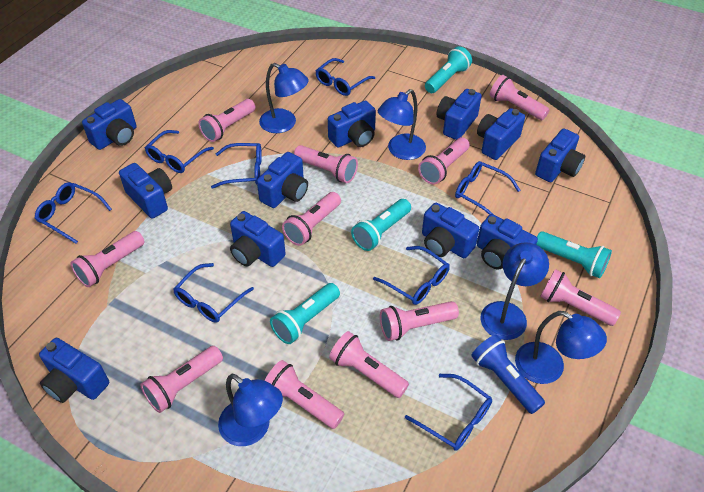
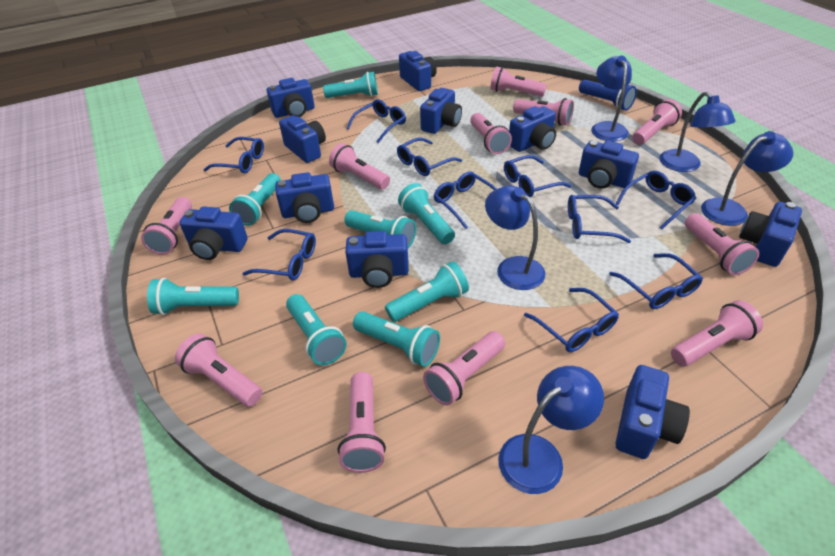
blue glasses: [34,182,112,243] [145,130,214,173] [173,263,254,323] [211,143,262,189] [316,58,375,96] [373,246,450,305] [405,374,492,451] [455,161,520,215] = 8 -> [203,137,264,173] [242,229,316,281] [347,99,406,143] [397,138,462,176] [434,172,497,229] [504,155,571,197] [524,288,619,352] [568,195,631,243] [609,253,703,309] [616,171,696,229] = 10
turquoise flashlight: [270,283,340,344] [351,199,411,251] [425,46,472,93] [536,231,612,278] = 4 -> [147,278,239,315] [229,173,281,226] [286,294,347,365] [323,72,378,98] [344,210,416,248] [353,311,440,367] [385,261,469,322] [398,183,455,244] = 8

